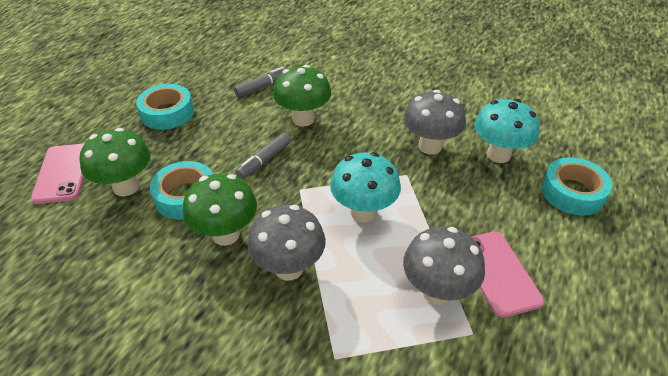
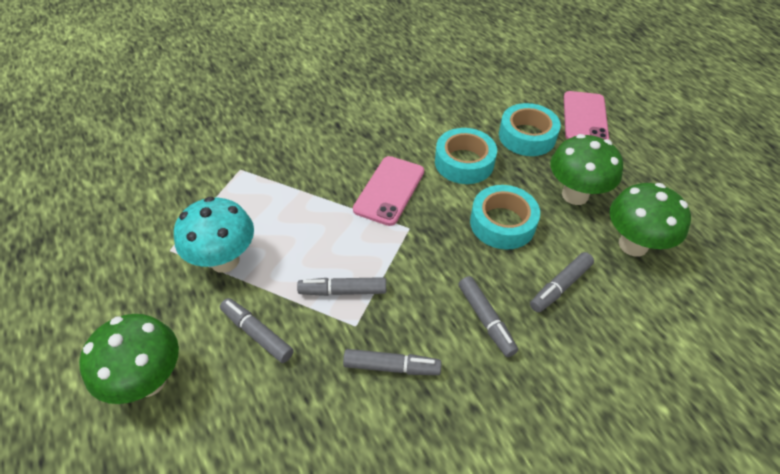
grey marker: [234,67,287,98] [235,133,291,179] = 2 -> [220,298,294,363] [297,277,386,296] [343,349,442,375] [459,276,518,357] [530,252,594,313] = 5
grey mushroom: [247,205,326,281] [403,227,485,305] [404,90,466,154] = 3 -> none = 0
turquoise mushroom: [330,152,401,223] [475,99,540,163] = 2 -> [174,197,254,273] = 1

